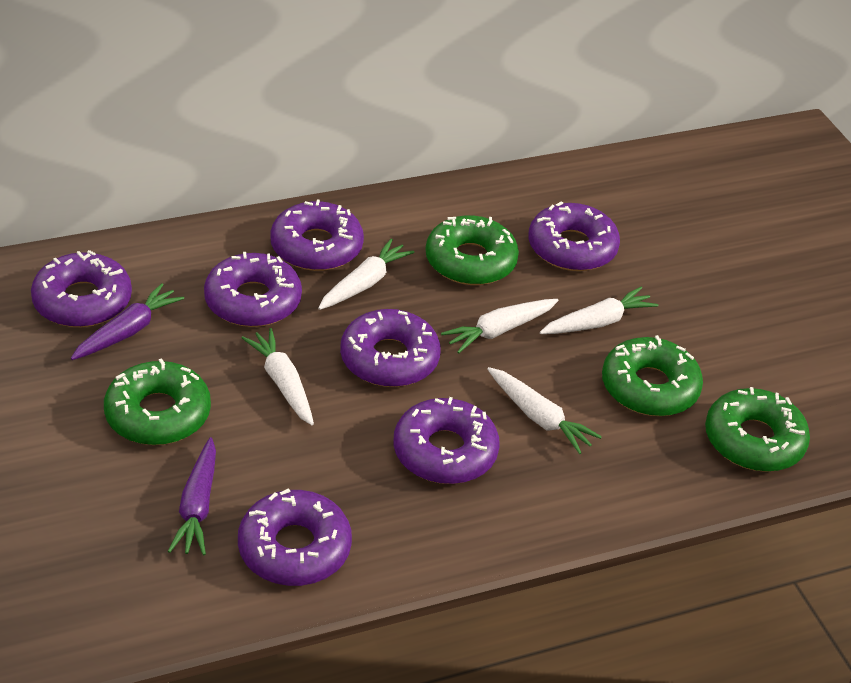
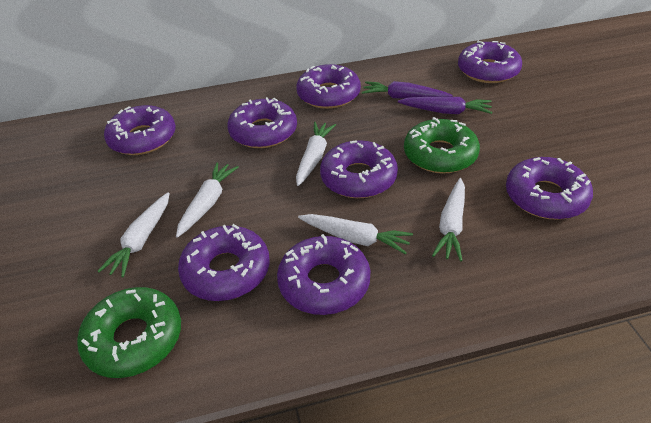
green donut: [104,358,211,445] [426,215,519,285] [602,335,703,416] [705,387,810,472] = 4 -> [77,287,181,378] [404,117,480,174] = 2
purple donut: [31,250,132,327] [204,252,302,327] [238,488,352,586] [270,199,364,271] [340,309,440,387] [393,397,500,484] [528,201,620,271] = 7 -> [104,105,176,155] [178,224,270,301] [227,97,297,148] [277,234,370,315] [296,64,361,109] [320,140,398,198] [458,41,522,83] [506,157,593,220] = 8

